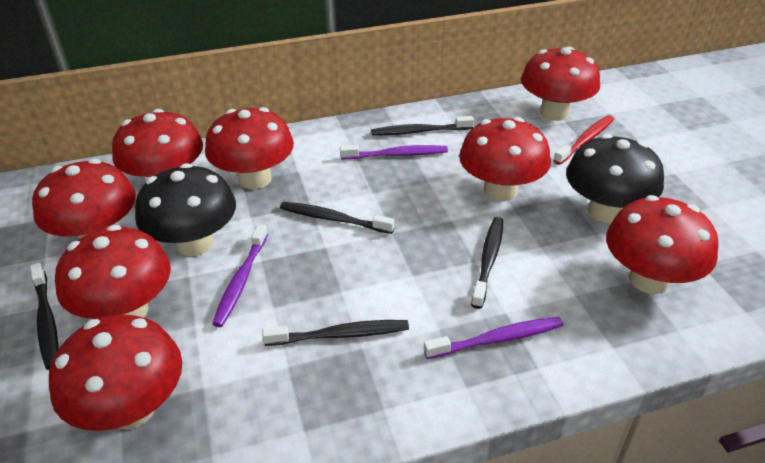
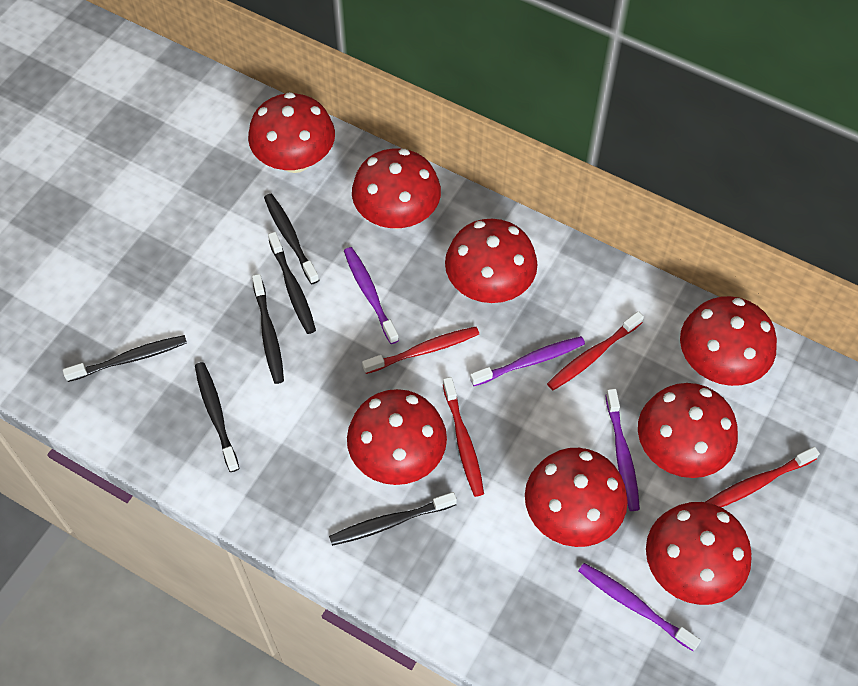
black mushroom: [135,163,236,256] [566,134,664,223] = 2 -> none = 0
black toothbrush: [30,263,59,370] [262,320,409,346] [280,202,395,234] [371,116,474,135] [471,217,503,309] = 5 -> [63,335,187,382] [195,362,240,472] [252,274,284,384] [264,194,319,284] [268,232,316,334] [329,492,457,546] = 6
purple toothbrush: [212,224,268,327] [340,145,448,160] [424,317,563,359] = 3 -> [344,247,399,344] [470,336,585,386] [578,563,701,651] [605,389,640,511] = 4
red toothbrush: [553,115,614,165] = 1 -> [362,327,479,374] [443,377,484,497] [547,311,644,390] [705,447,820,507] = 4

